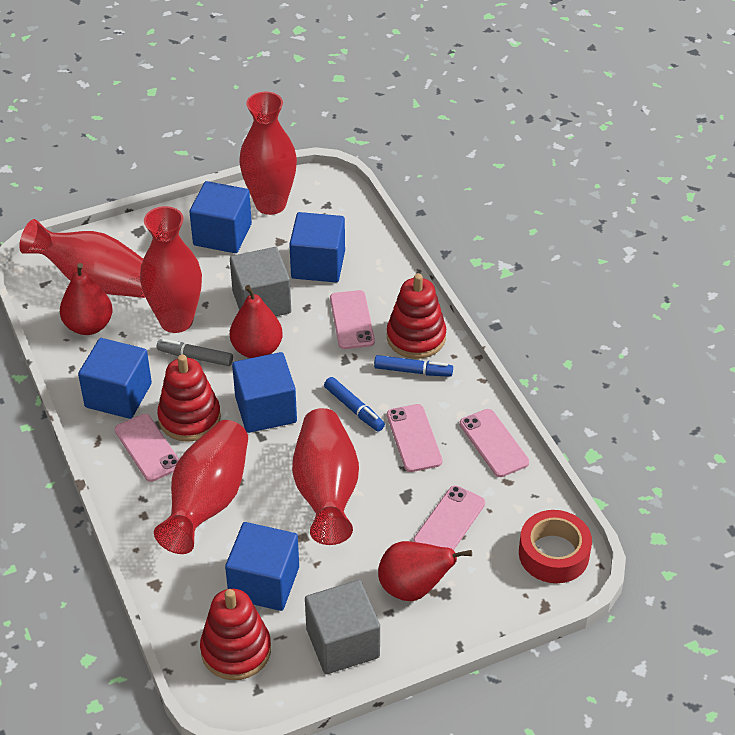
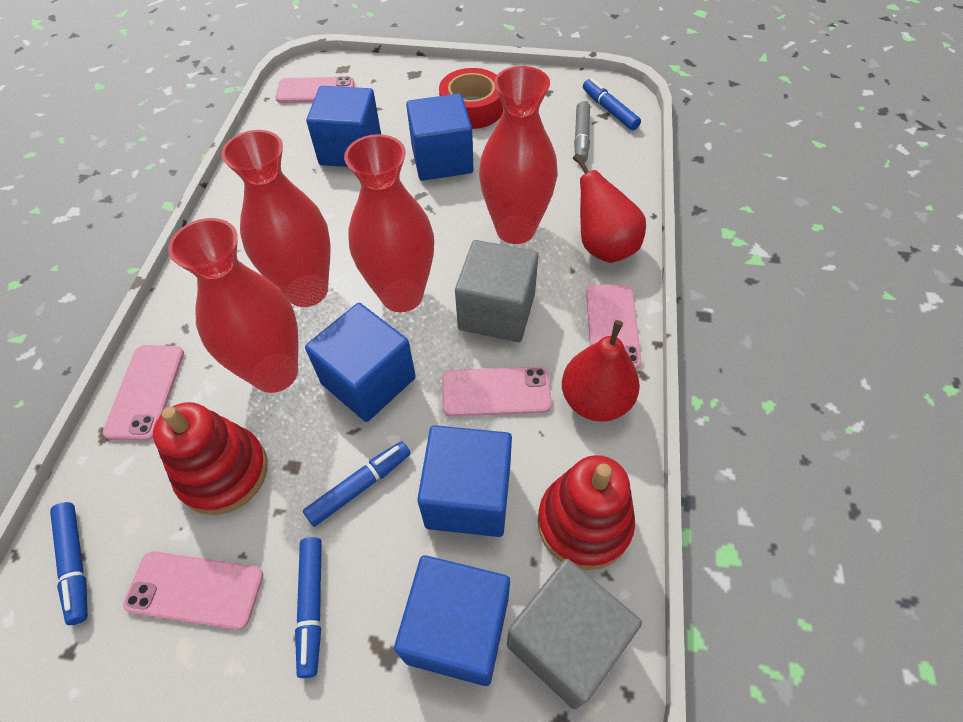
blue marker: [324,377,385,431] [374,355,453,377] = 2 -> [50,502,88,625] [295,537,322,678] [303,441,410,527] [583,78,641,130] = 4
red pear: [60,263,113,335] [230,285,283,358] [378,541,472,601] = 3 -> [562,320,640,422] [573,154,646,263] = 2
red stacking toy: [157,354,221,442] [200,589,271,680] [387,273,446,359] = 3 -> [153,402,268,515] [538,455,635,570] = 2
red vase: [19,219,145,298] [140,206,202,333] [154,420,248,554] [239,91,297,215] [292,408,359,545] = 5 -> [168,218,299,393] [221,130,331,307] [344,134,434,312] [479,66,558,244] = 4

